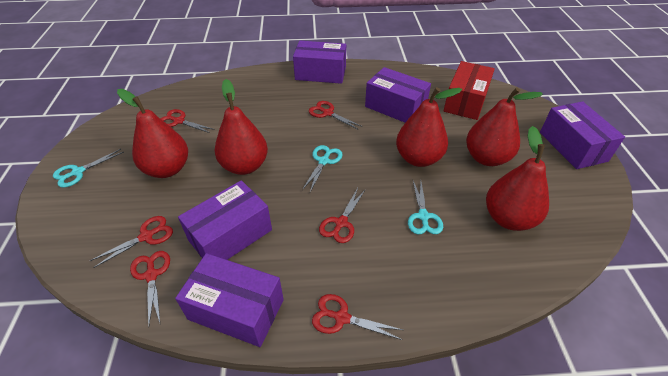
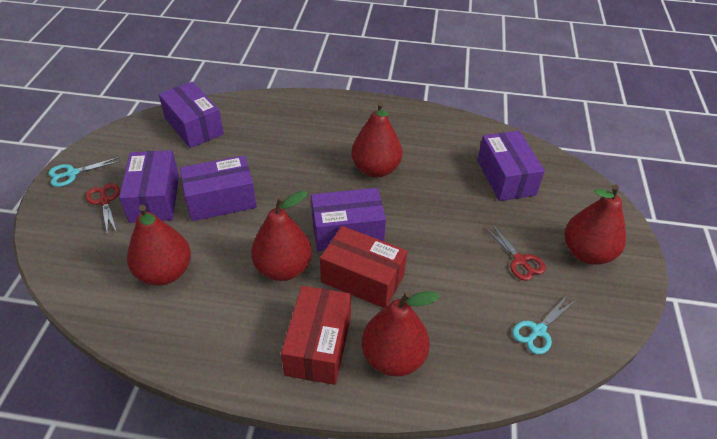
red box: [444,61,495,120] = 1 -> [281,286,351,385] [320,226,407,308] = 2
red scissors: [90,216,173,268] [130,251,170,326] [160,109,215,133] [309,101,362,129] [312,294,403,340] [319,188,366,243] = 6 -> [86,183,120,235] [485,224,546,281] = 2
turquoise scissors: [53,149,124,188] [302,145,343,192] [408,181,443,234] = 3 -> [48,157,120,187] [512,297,575,354] = 2

